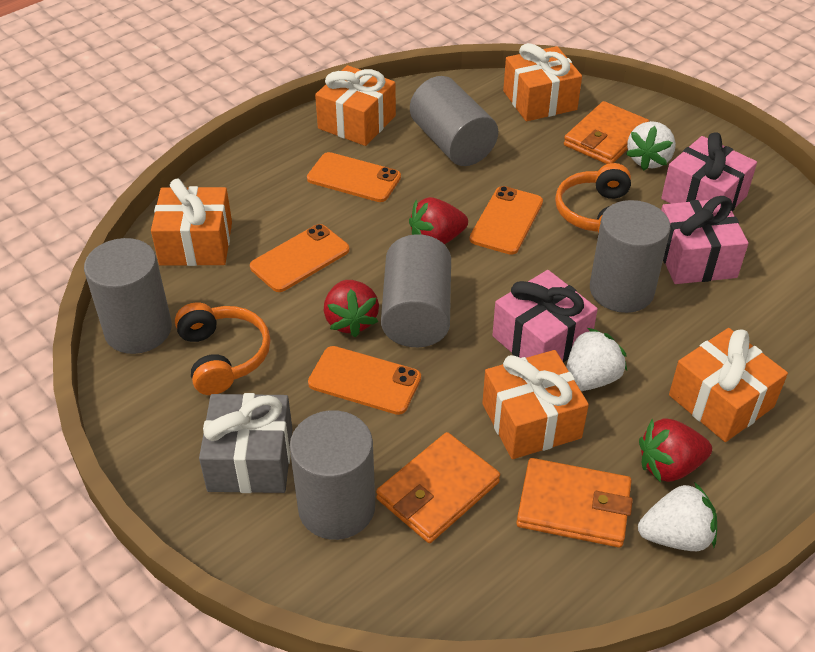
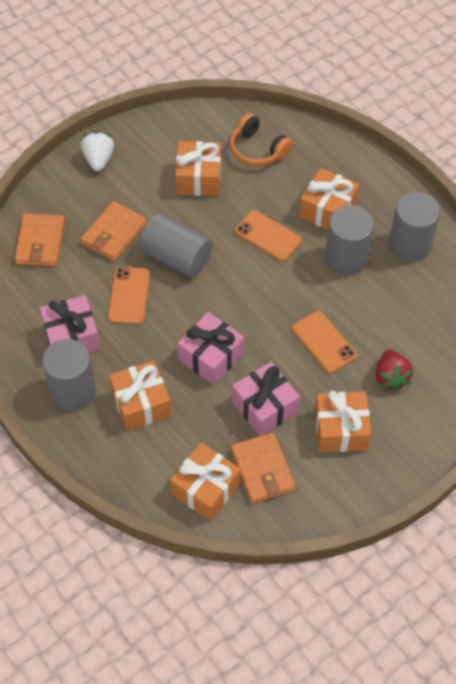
grey cylinder: [84,238,172,354] [290,410,375,540] [381,234,451,347] [410,76,498,166] [590,200,670,313] = 5 -> [42,339,96,410] [139,213,213,278] [325,205,374,275] [389,192,440,262] = 4
grey gift: [199,393,293,493] = 1 -> none = 0
orange headphones: [175,302,270,395] [555,163,631,234] = 2 -> [230,113,293,166] = 1
orange phone: [250,224,350,292] [307,152,401,202] [308,346,421,415] [469,186,543,255] = 4 -> [108,267,150,324] [235,210,302,261] [292,311,357,373] = 3
red strawberry: [324,280,379,337] [409,197,468,245] [639,419,712,483] = 3 -> [375,350,413,391] = 1
white strawberry: [566,328,627,391] [626,121,676,171] [638,482,717,551] = 3 -> [81,131,114,171] = 1

